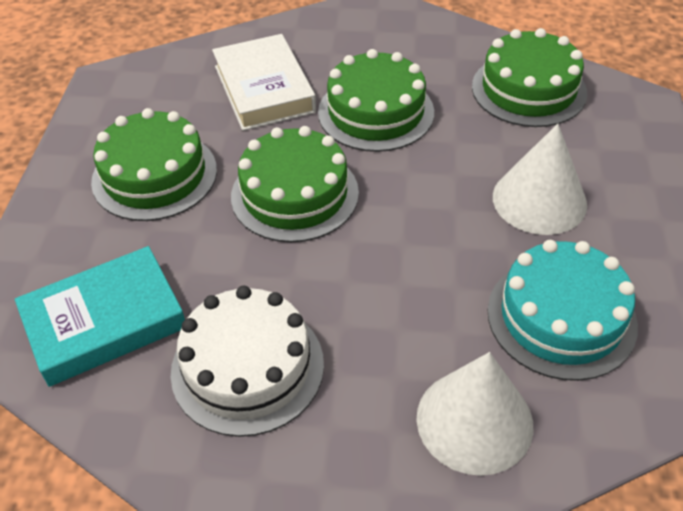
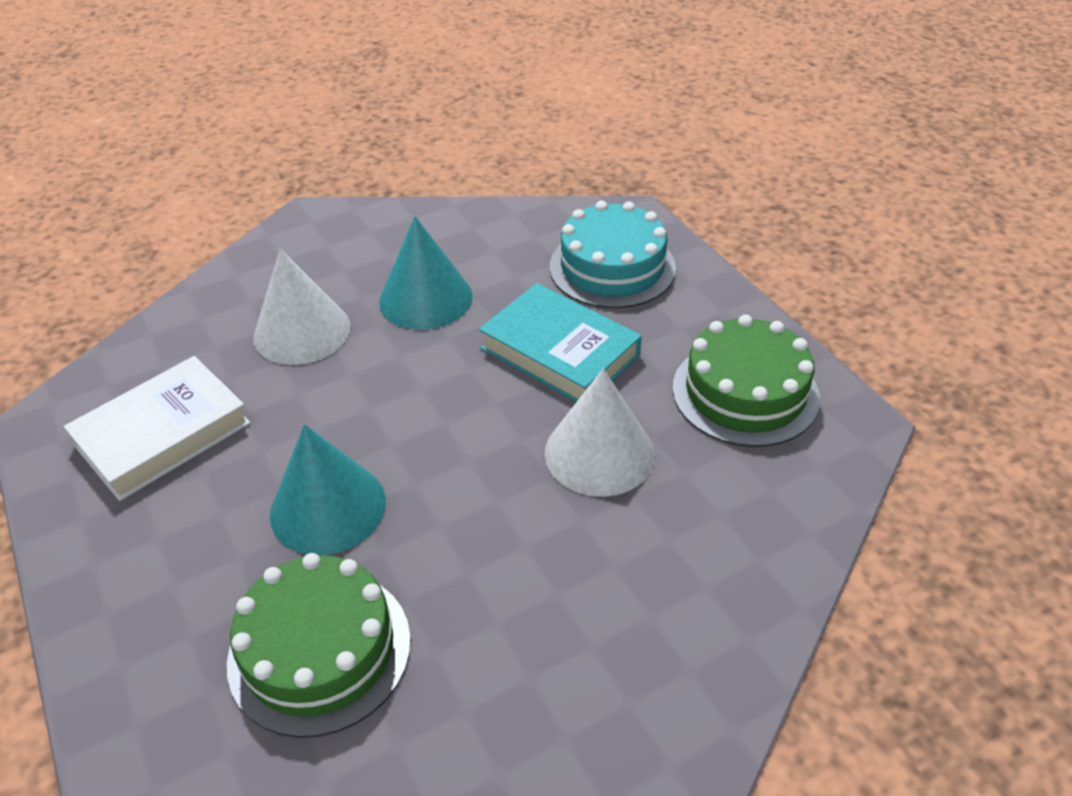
green cake: [91,108,217,221] [231,126,359,242] [318,49,434,152] [472,28,587,127] = 4 -> [227,553,411,738] [672,315,820,447] = 2
turquoise cone: none = 0 -> [270,424,386,556] [379,216,473,330] = 2
white cake: [171,286,324,437] = 1 -> none = 0

